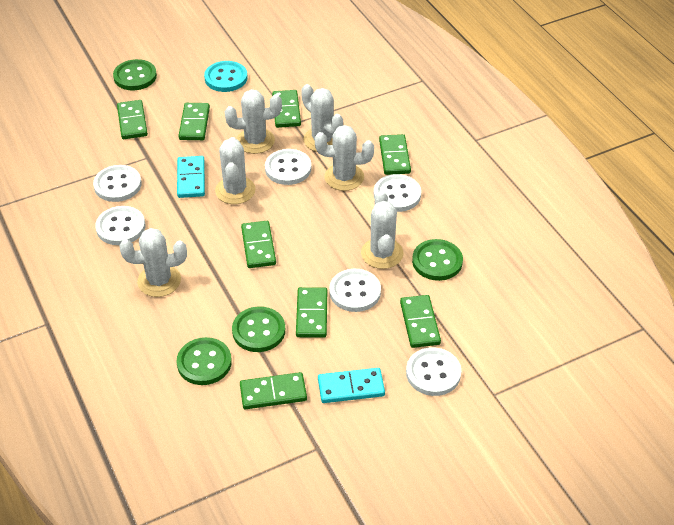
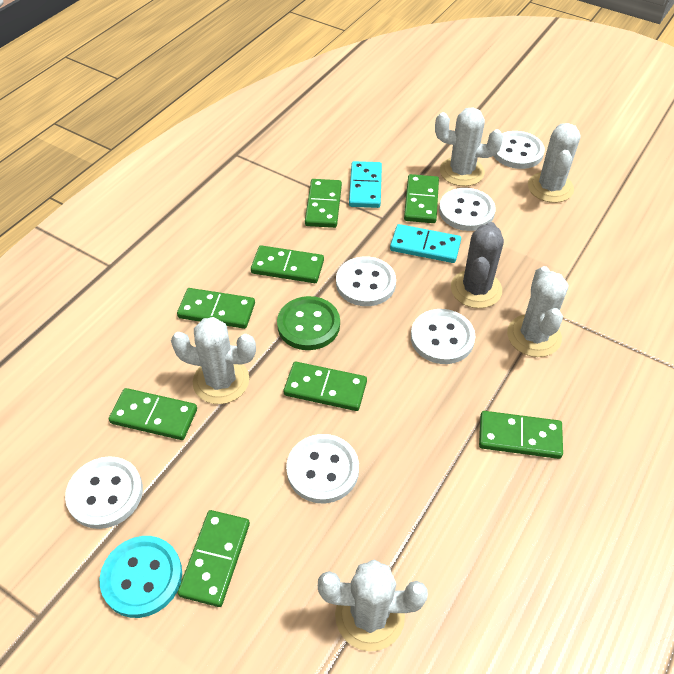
green button: [113,59,157,90] [177,337,232,385] [232,306,285,352] [412,239,463,281] = 4 -> [277,296,340,350] = 1
grey cactus: none = 0 -> [451,222,504,308] = 1
white cactus: [120,228,187,297] [215,137,255,204] [225,89,282,154] [301,84,343,152] [315,125,374,191] [361,191,403,269] = 6 -> [171,317,256,404] [318,560,428,652] [435,107,503,186] [507,266,568,357] [528,123,581,203] = 5

